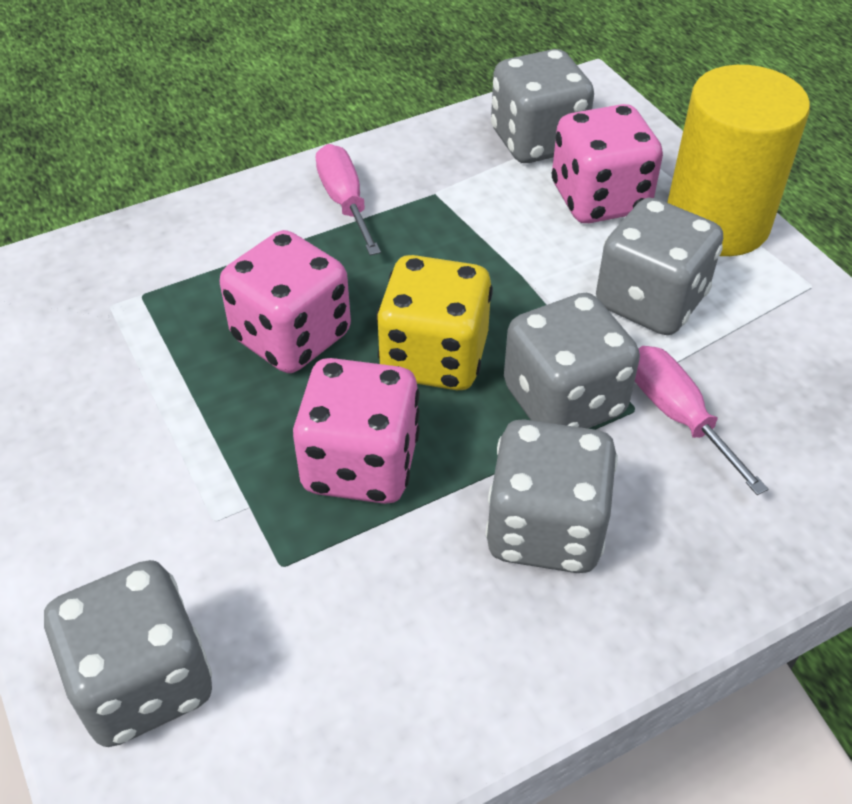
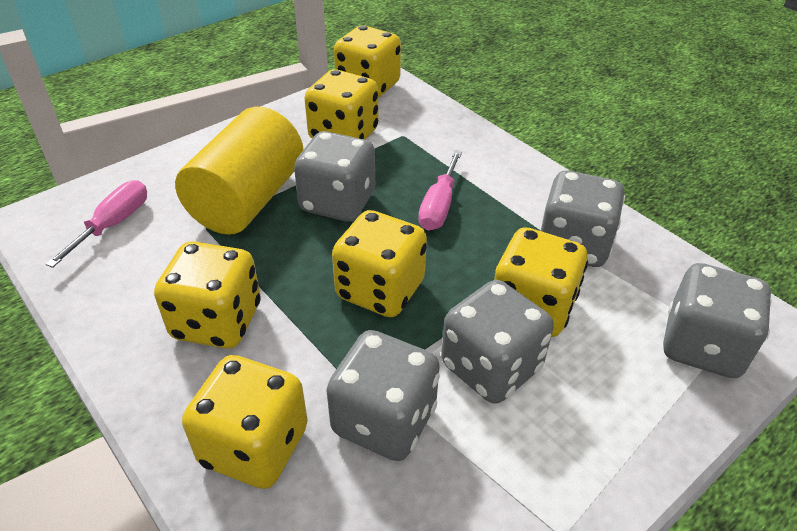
pink dice: [220,230,351,373] [293,358,420,504] [552,104,663,223] = 3 -> none = 0
yellow dice: [376,255,493,390] = 1 -> [154,241,261,349] [182,355,308,489] [304,70,379,140] [332,210,427,317] [334,26,401,98] [494,227,588,337] = 6

